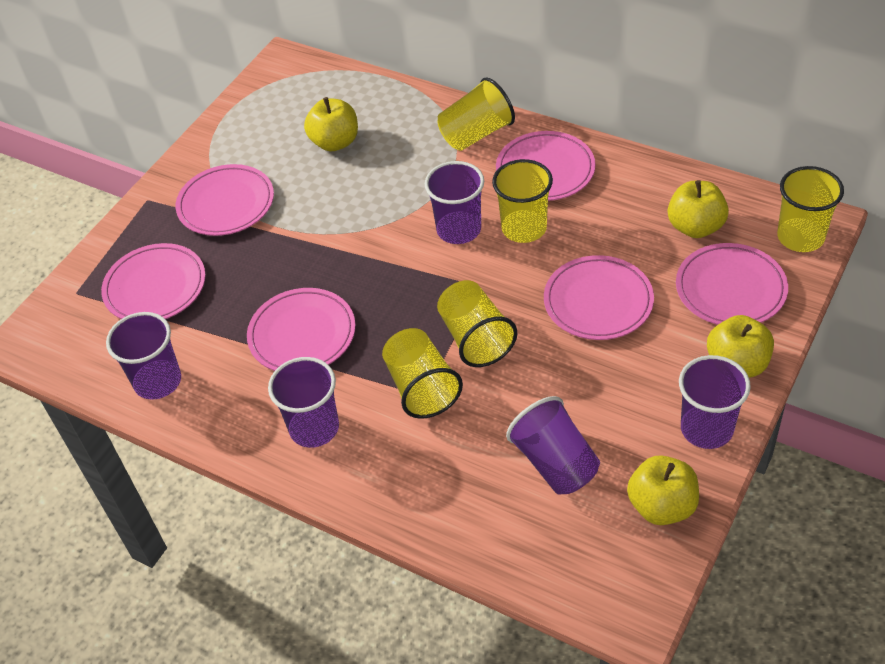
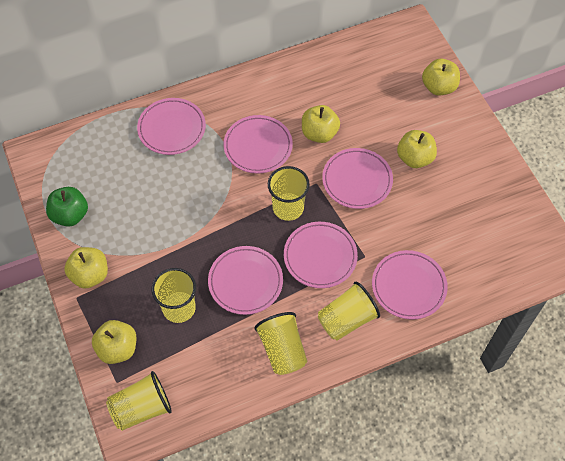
green apple: none = 0 -> [46,187,88,227] = 1
purple cup: [106,312,181,400] [268,357,339,448] [425,161,484,244] [506,396,600,495] [679,355,751,449] = 5 -> none = 0
yellow apple: [304,97,358,151] [627,455,699,525] [668,180,729,238] [707,315,774,378] = 4 -> [64,247,108,289] [92,320,136,364] [302,105,340,143] [397,130,437,168] [422,59,460,96] = 5

